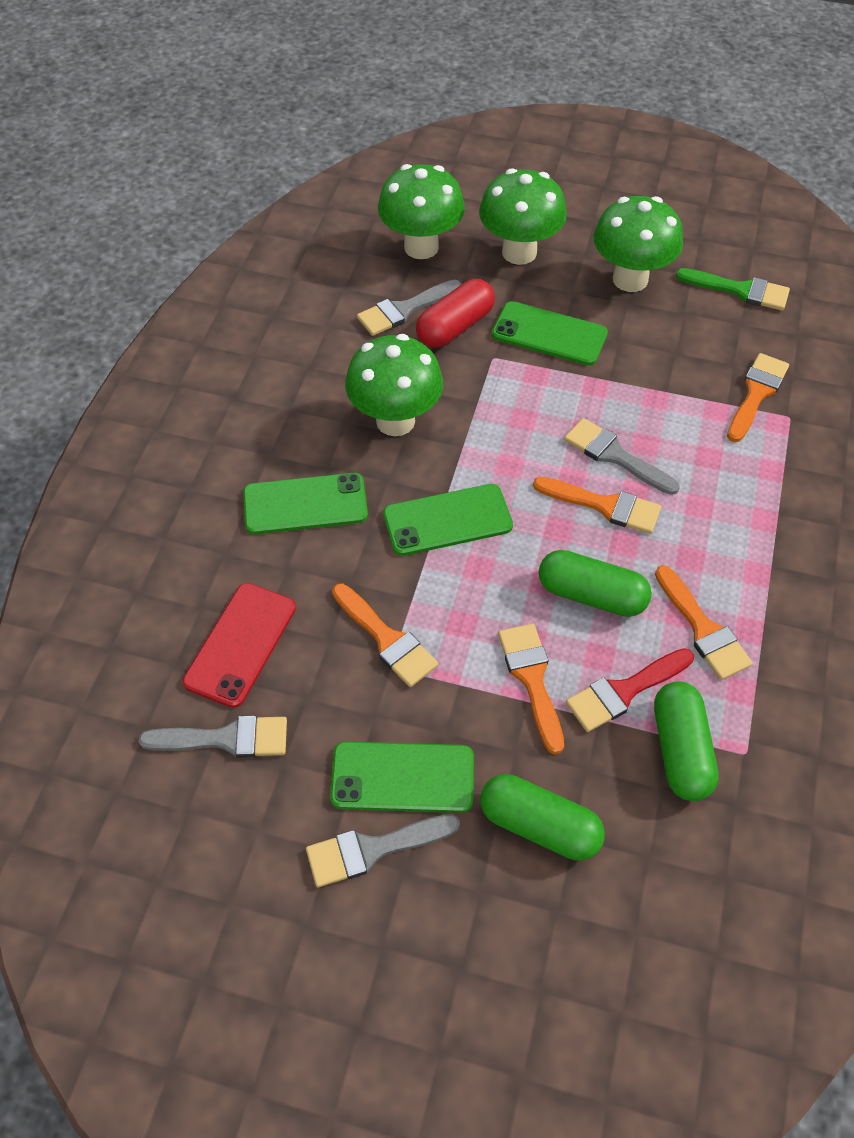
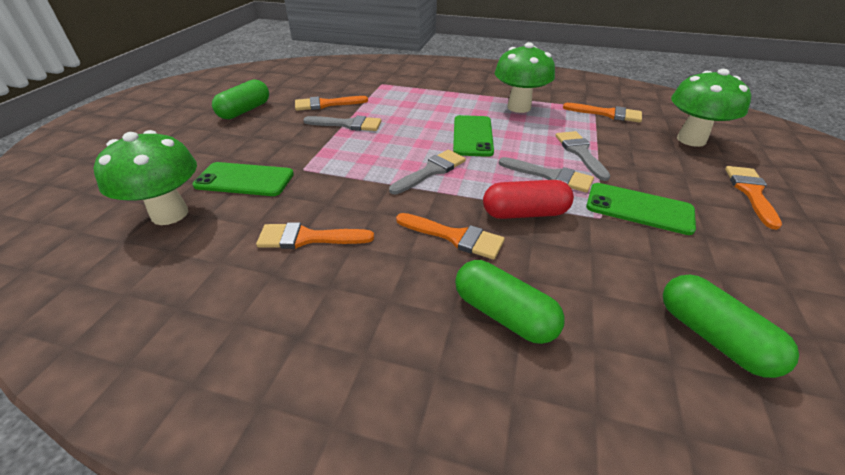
green brush: [676,268,790,311] = 1 -> none = 0
green mushroom: [345,334,443,436] [378,164,465,259] [479,168,567,265] [594,196,683,292] = 4 -> [93,130,197,225] [494,42,555,113] [671,69,751,147] = 3
green phone: [243,473,368,534] [330,742,474,813] [383,484,513,556] [492,301,608,366] = 4 -> [192,162,294,196] [453,115,494,157] [586,183,696,235] = 3
red brush: [566,648,694,732] = 1 -> none = 0
red phone: [183,583,296,708] = 1 -> none = 0

